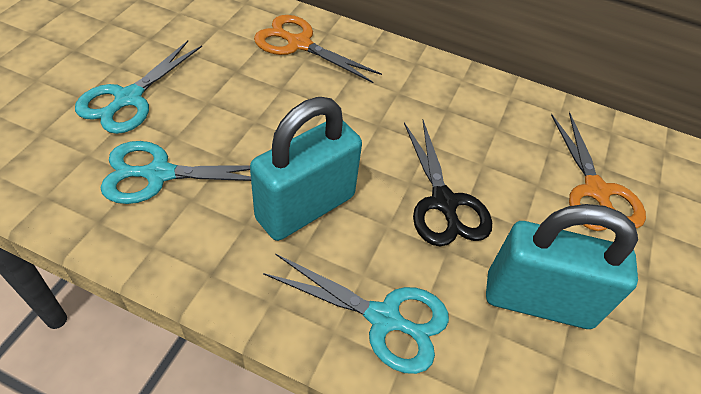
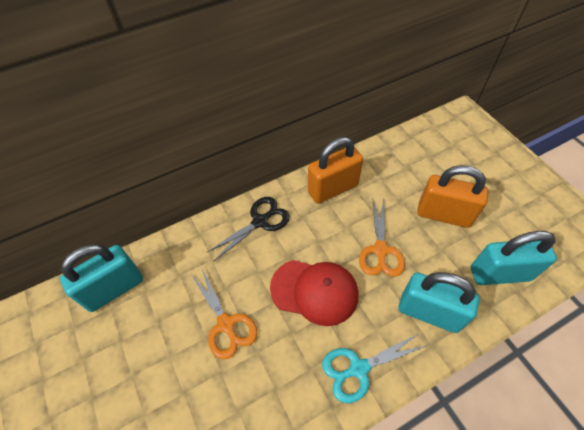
orange padlock: none = 0 -> [308,137,363,204] [417,165,488,228] = 2
red cap: none = 0 -> [270,260,358,326] = 1
turquoise padlock: [250,97,362,241] [486,204,638,329] = 2 -> [60,244,143,312] [398,272,480,333] [471,231,557,285] = 3
turquoise scissors: [75,41,202,134] [100,141,251,204] [263,253,449,374] = 3 -> [322,333,428,403] = 1

